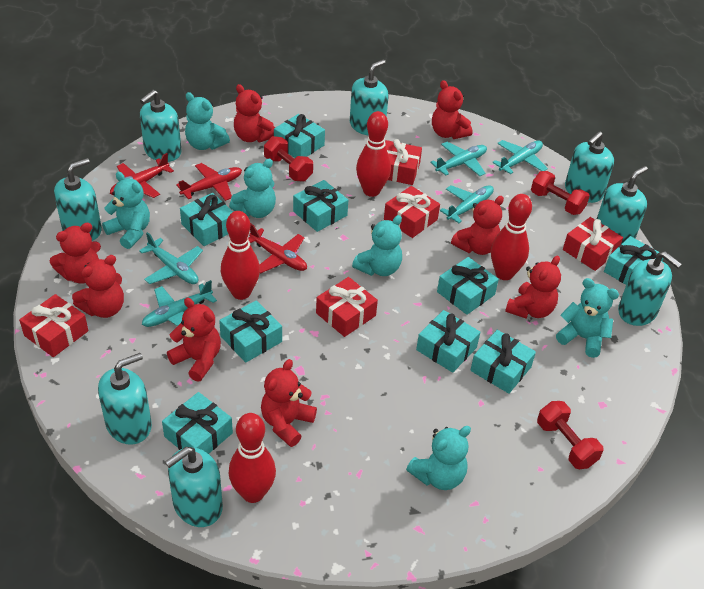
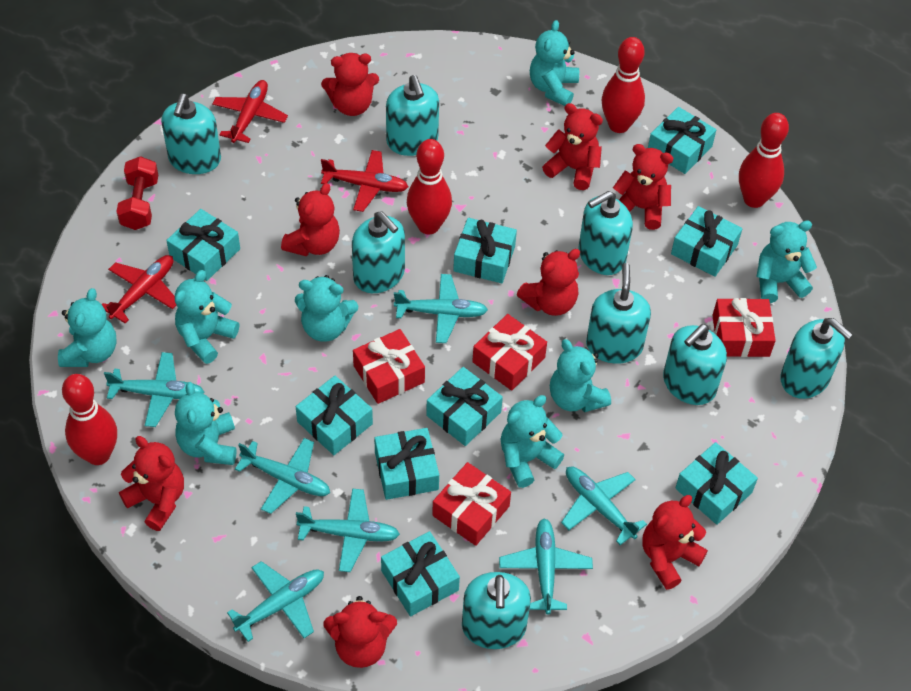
red dumbbell: [264,136,313,182] [531,171,590,215] [537,401,603,469] = 3 -> [116,156,158,230] = 1
red gift: [19,294,88,357] [316,277,378,337] [384,186,440,238] [385,139,422,185] [563,217,623,271] = 5 -> [353,329,425,404] [432,462,511,546] [472,314,547,391] [712,298,776,357] = 4
turquoise plane: [139,232,203,284] [142,280,217,327] [430,142,487,176] [440,185,494,223] [492,140,548,174] = 5 -> [104,352,205,427] [227,561,324,642] [235,438,330,514] [296,488,400,572] [394,274,488,343] [499,518,593,614] [561,467,647,545] = 7
turquoise teddy bear: [102,172,150,249] [185,92,230,150] [229,159,276,218] [352,215,402,276] [406,426,471,490] [556,278,619,358] = 6 -> [58,288,117,367] [175,270,239,364] [175,382,237,465] [295,275,358,342] [500,395,564,488] [530,20,579,106] [550,339,611,412] [756,221,817,303] = 8

